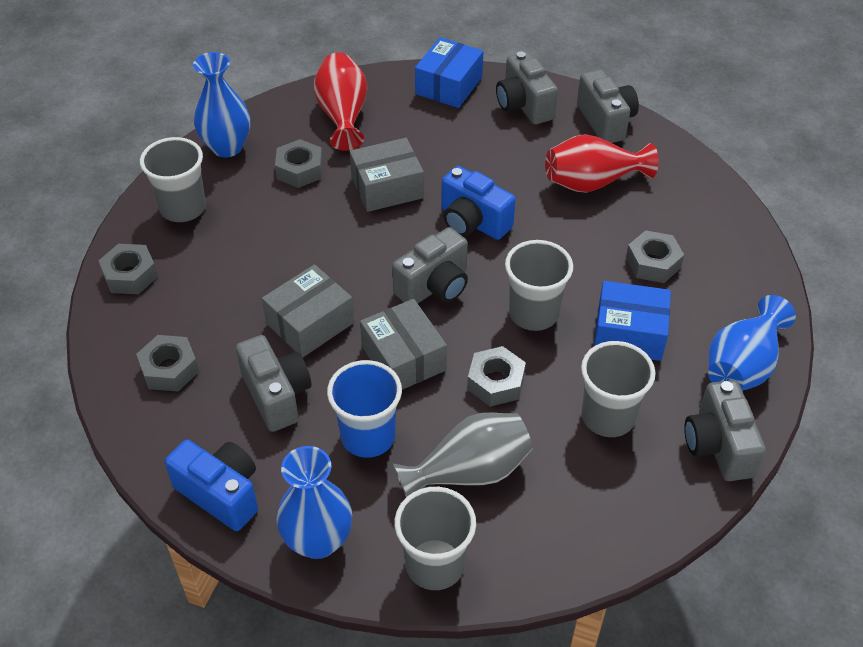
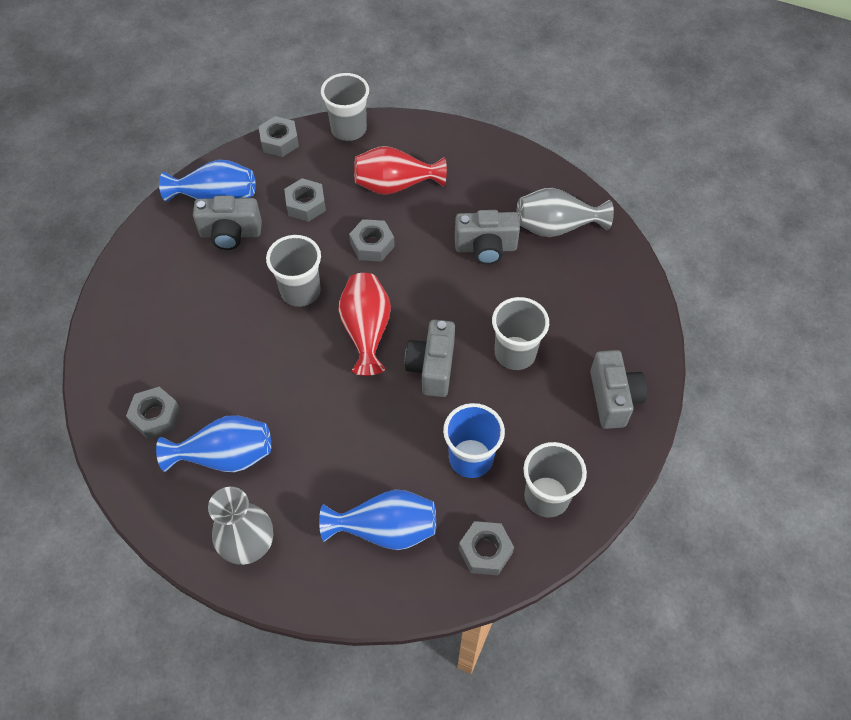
blue box: [415,37,483,108] [594,281,671,361] = 2 -> none = 0
blue camera: [165,440,258,531] [441,166,516,240] = 2 -> none = 0
grey box: [262,264,354,358] [350,138,424,212] [360,299,447,390] = 3 -> none = 0
grey camera: [236,335,312,432] [392,227,468,303] [496,51,558,125] [577,70,639,143] [684,380,766,481] = 5 -> [193,195,262,250] [405,320,455,397] [455,210,520,265] [590,350,647,429] = 4
grey vase: [393,413,533,497] = 1 -> [208,487,273,565] [516,188,614,237] = 2

